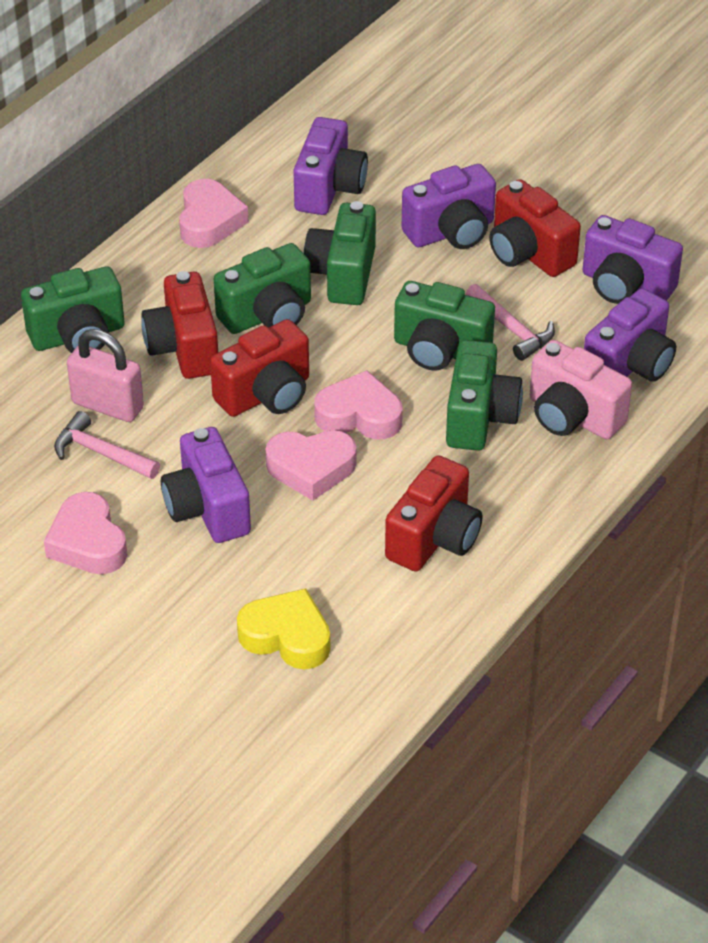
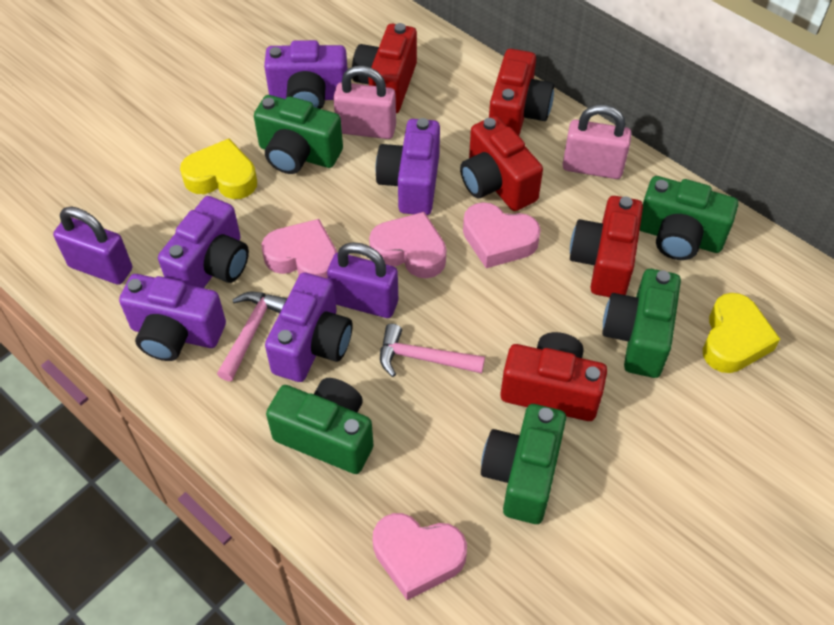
pink camera: [530,340,632,439] = 1 -> none = 0
pink padlock: [67,329,144,422] = 1 -> [333,66,396,139] [562,105,632,179] = 2
purple padlock: none = 0 -> [53,206,132,285] [327,242,398,318] = 2
red camera: [141,271,218,379] [210,319,309,417] [385,455,482,572] [489,179,581,277] = 4 -> [352,23,417,114] [460,116,543,211] [489,49,554,136] [500,332,607,421] [570,196,643,297] = 5
yellow heart: [237,588,330,669] = 1 -> [180,139,257,199] [703,293,780,373] = 2

